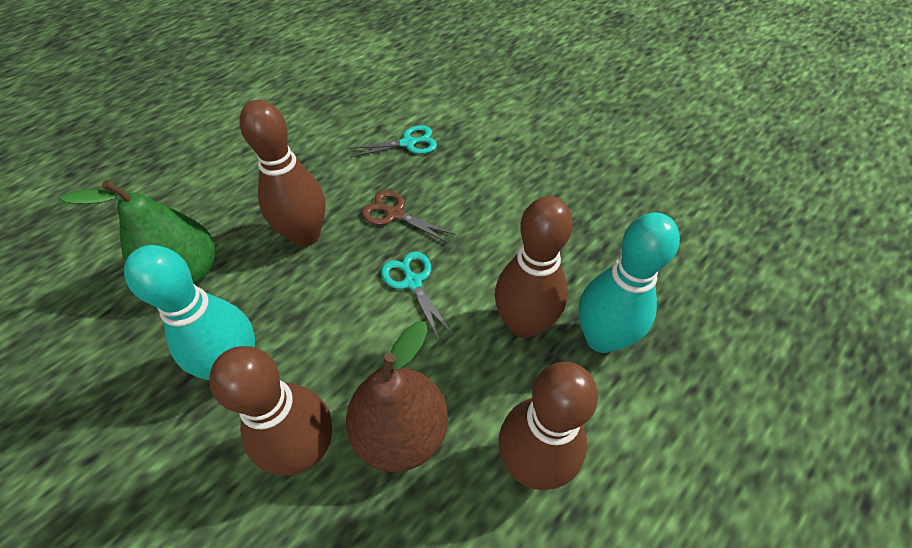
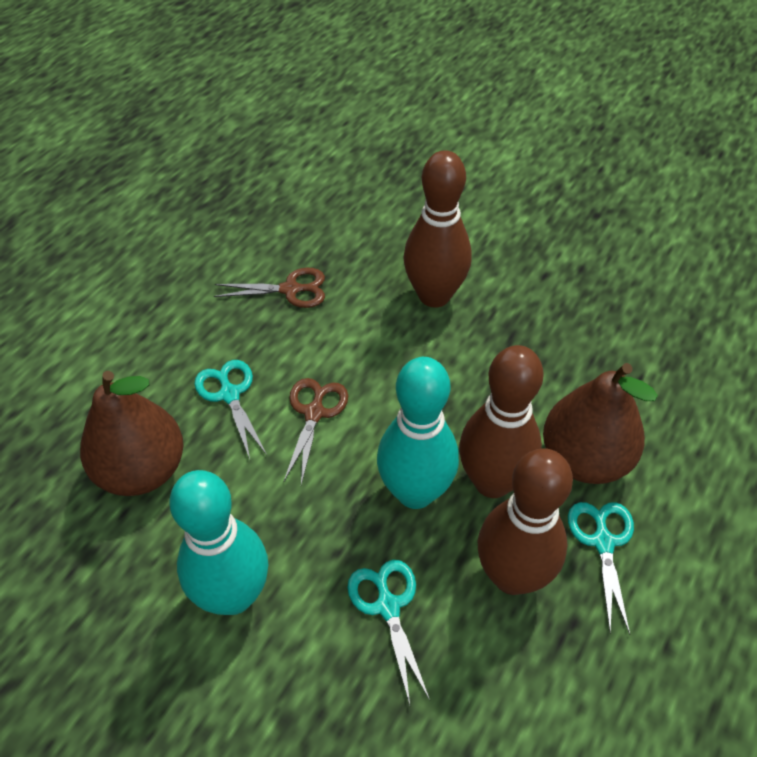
brown bowling pin: [209,346,332,476] [240,100,326,247] [495,196,573,338] [499,362,598,490] = 4 -> [403,150,472,308] [459,345,544,498] [478,448,573,595] = 3
brown pear: [346,322,448,472] = 1 -> [80,371,184,496] [543,363,658,484] = 2
brown scissors: [362,190,456,243] = 1 -> [214,268,325,308] [283,378,348,485] = 2
green pear: [60,180,215,285] = 1 -> none = 0
turquoise scissors: [348,125,437,157] [381,251,453,342] = 2 -> [194,360,267,459] [347,560,430,705] [568,502,634,635] = 3

